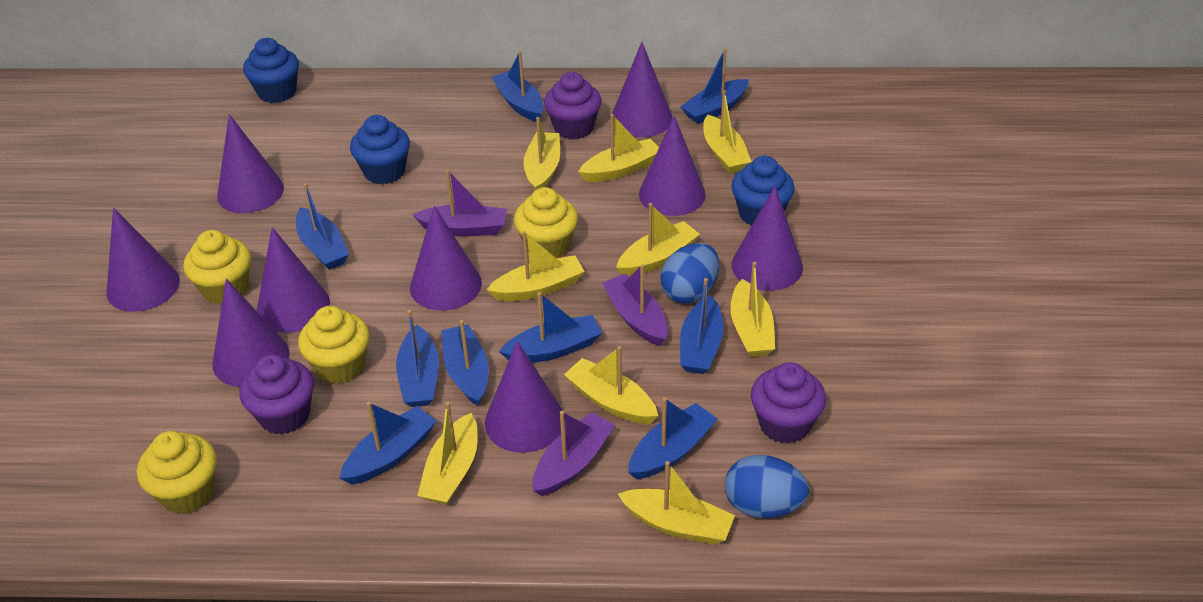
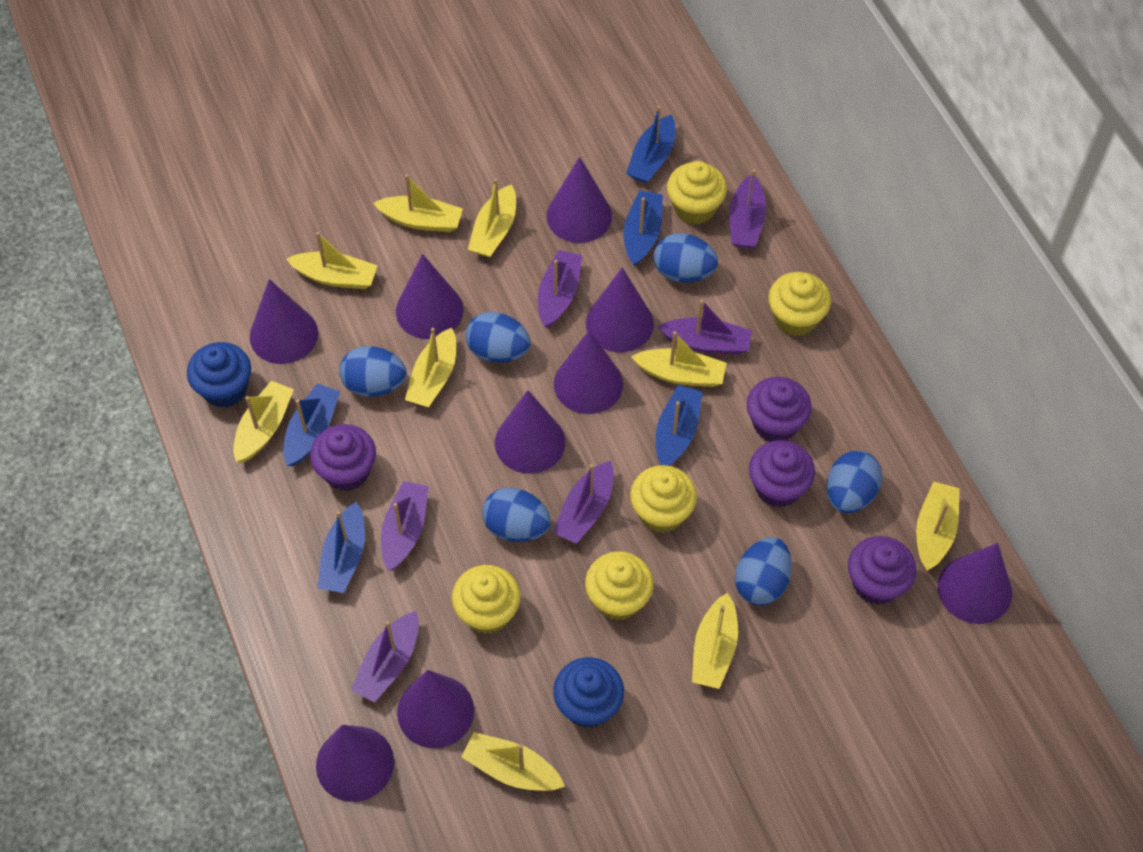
blue boat: [296,183,349,270] [340,402,436,484] [396,310,439,407] [441,320,489,406] [492,51,544,122] [499,292,602,363] [628,397,717,479] [680,48,749,124] [680,278,724,374] = 9 -> [283,383,340,466] [318,502,365,593] [624,190,663,266] [626,106,675,184] [656,385,702,466] = 5
blue cupcake: [243,38,299,103] [350,115,410,184] [731,156,795,226] = 3 -> [187,342,251,408] [553,657,624,728] = 2
blue egg: [660,243,719,304] [725,455,809,518] = 2 -> [339,346,407,397] [465,312,531,363] [482,488,551,542] [654,233,718,282] [735,537,792,605] [827,451,883,513] = 6
purple boat: [413,169,507,236] [533,411,615,496] [602,264,668,346] = 3 -> [351,611,419,702] [381,481,429,571] [538,250,582,328] [553,461,614,544] [657,299,752,355] [730,169,766,248] = 6
purple cupcake: [239,354,314,435] [544,72,601,140] [751,362,826,444] = 3 -> [310,424,376,491] [747,377,812,442] [749,440,815,507] [848,536,916,605] = 4
yellow cupcake: [137,431,217,514] [183,230,251,305] [298,306,370,384] [514,187,578,258] = 4 -> [452,565,521,634] [585,551,654,620] [630,465,697,533] [667,161,727,225] [768,272,831,336] = 5

